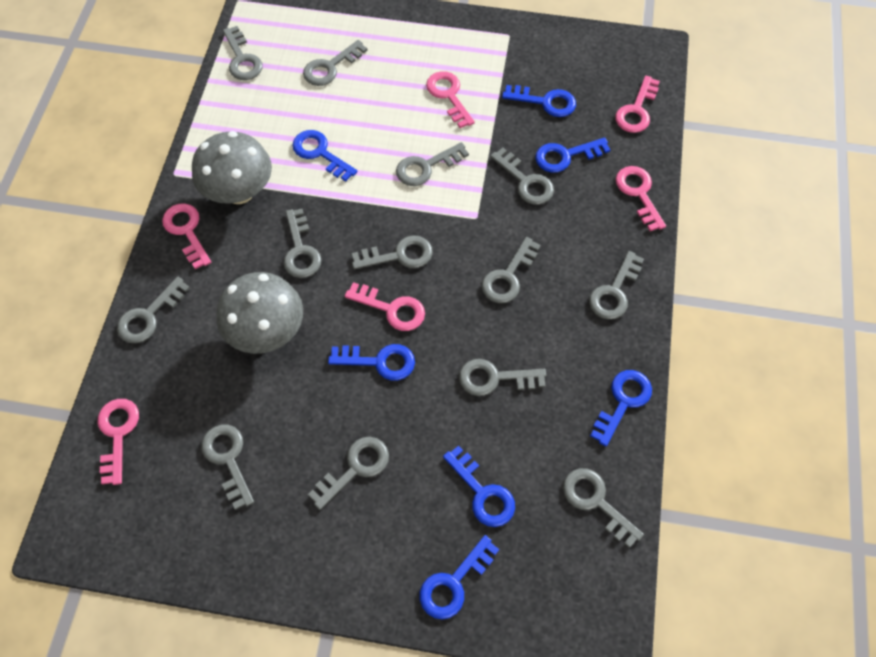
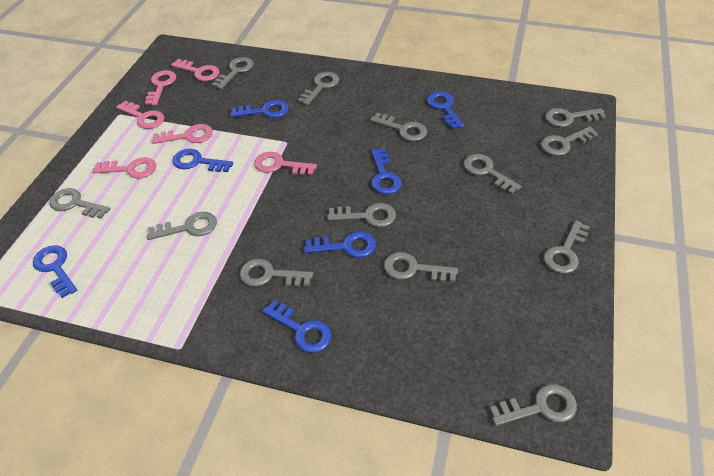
grey mushroom: [192,131,272,204] [217,272,303,354] = 2 -> none = 0

